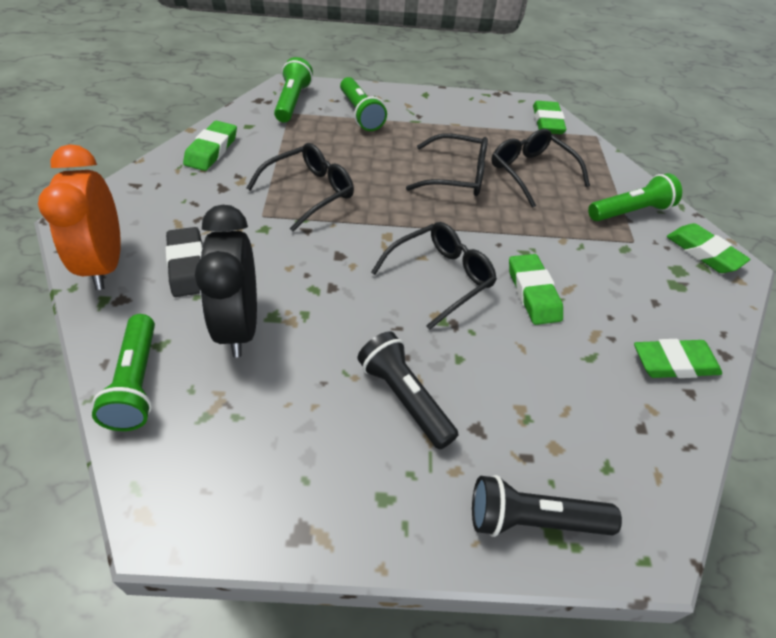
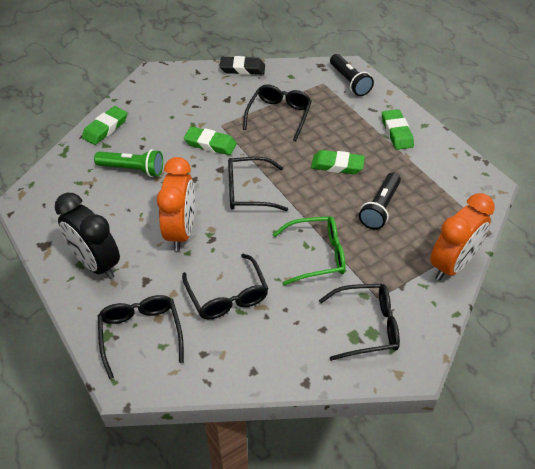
black glasses: [247,143,354,232] [371,222,497,330] [406,133,488,196] [492,129,590,208] = 4 -> [98,295,184,379] [182,254,268,319] [228,156,288,211] [243,84,312,141] [319,284,400,361] = 5
green eraser: [183,121,237,171] [509,254,563,325] [533,101,567,134] [634,339,722,378] [667,223,750,273] = 5 -> [82,106,127,145] [184,127,237,155] [311,150,365,174] [382,109,414,150] = 4
green flashlight: [92,314,155,431] [274,57,313,122] [340,77,387,131] [588,173,682,221] = 4 -> [94,149,163,177] = 1
green glasses: none = 0 -> [273,216,346,285] = 1
orange clock: [38,144,121,290] = 1 -> [157,157,195,251] [430,193,495,281] = 2

